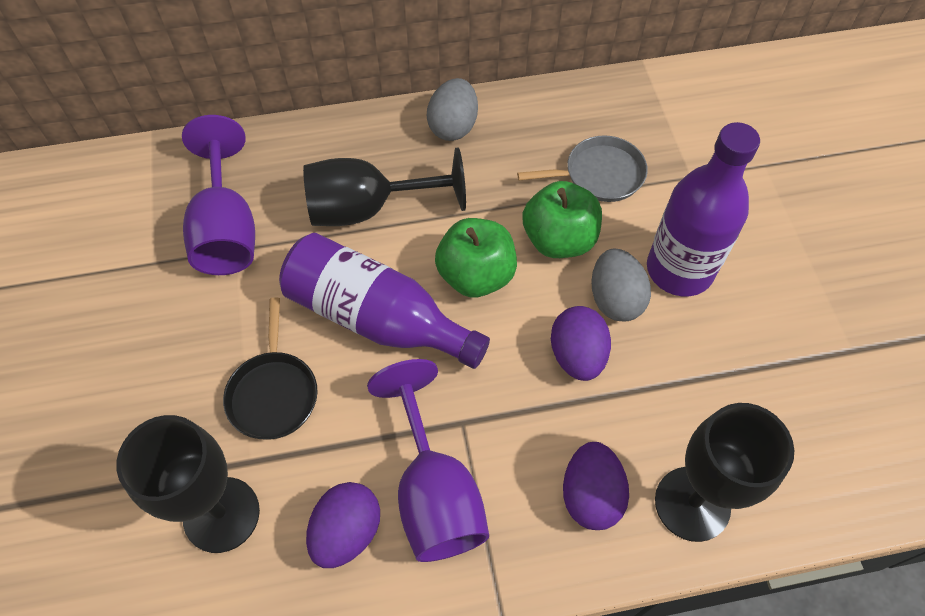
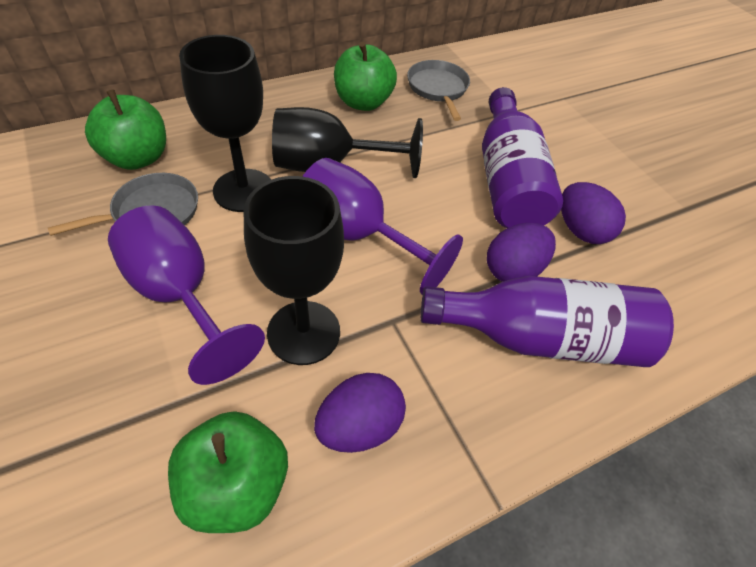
black pan: [223,297,318,440] = 1 -> none = 0
green apple: [435,218,517,297] [522,181,602,258] = 2 -> [85,89,166,170] [168,411,288,533] [334,42,397,111] = 3
grey egg: [427,78,478,141] [591,249,651,322] = 2 -> none = 0
grey pan: [517,135,648,202] = 1 -> [48,173,198,236] [407,60,470,121] = 2

